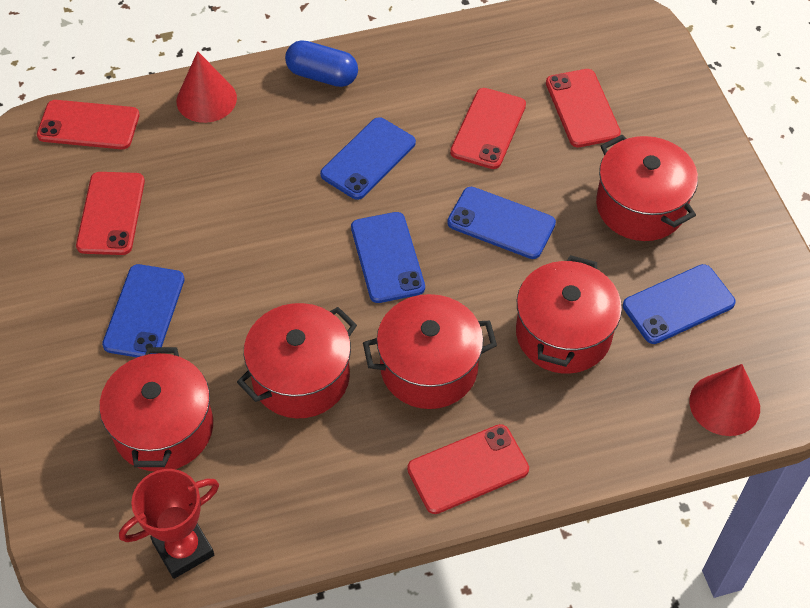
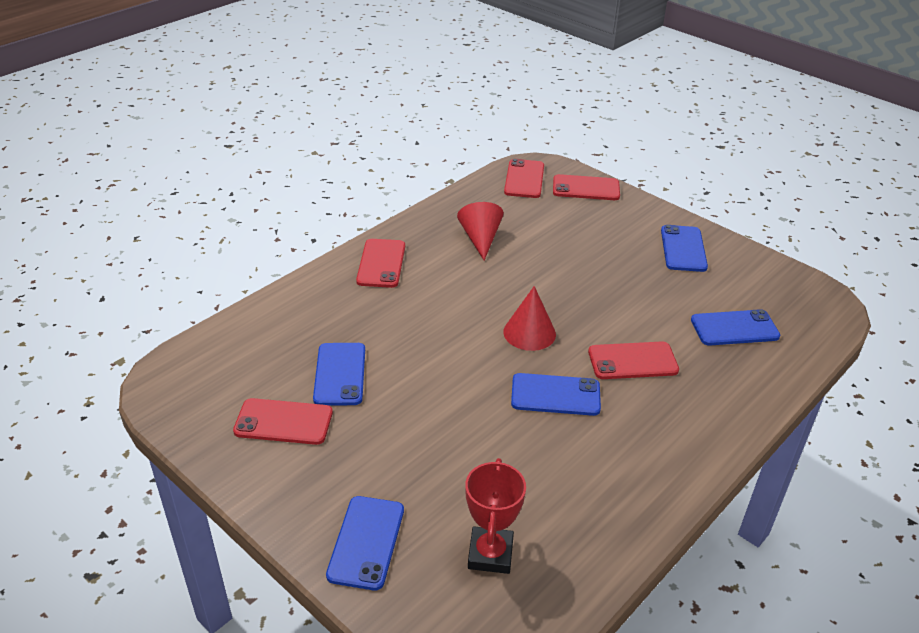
blue capsule: [285,40,358,87] = 1 -> none = 0
red pot: [99,347,213,471] [237,303,357,418] [363,294,497,409] [516,255,622,374] [596,135,698,241] = 5 -> none = 0

